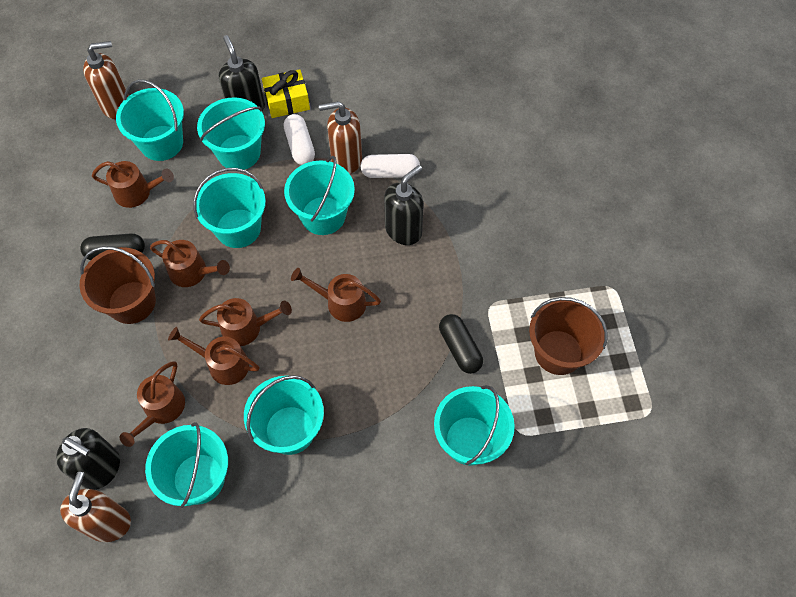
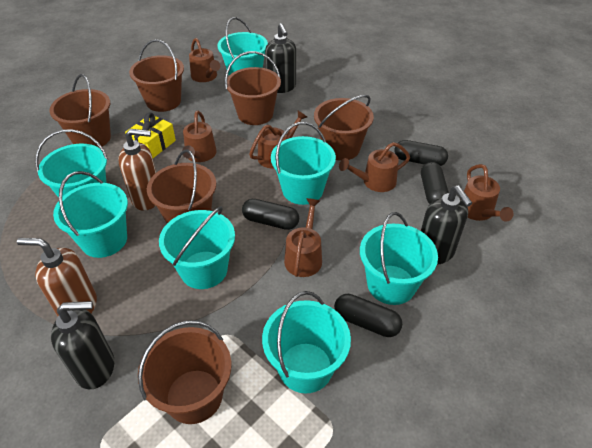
black capsule: [80,233,145,260] [439,314,483,374] = 2 -> [242,199,299,230] [334,294,402,337] [394,140,448,166] [421,162,449,204] = 4
brown bucket: [80,246,156,324] [529,297,608,375] = 2 -> [49,74,111,147] [129,39,184,112] [138,320,231,424] [147,149,216,223] [225,51,281,125] [314,95,374,161] = 6
brown soap dispenser: [60,472,131,542] [83,41,129,119] [319,101,362,174] = 3 -> [17,238,97,316] [118,129,156,211] = 2
white capsule: [284,114,315,165] [360,154,420,178] = 2 -> none = 0

